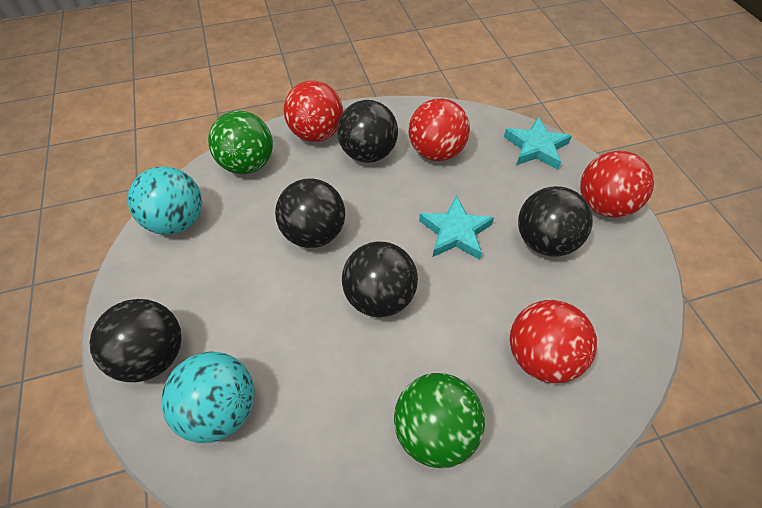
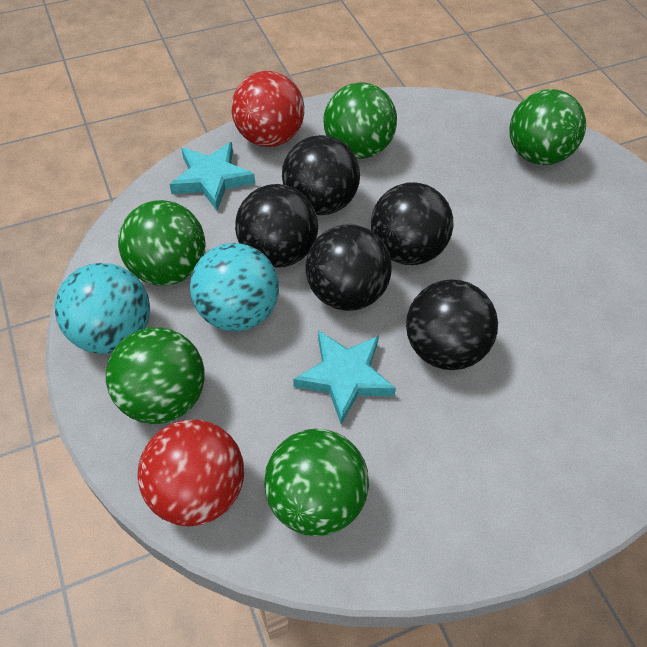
green ball: [208,111,273,174] [394,373,485,468] = 2 -> [106,327,205,424] [118,200,205,285] [264,429,369,536] [324,82,397,159] [509,89,586,165] = 5
red ball: [284,80,343,142] [409,98,470,161] [510,300,597,383] [580,151,654,218] = 4 -> [137,420,244,527] [231,71,304,147] = 2

